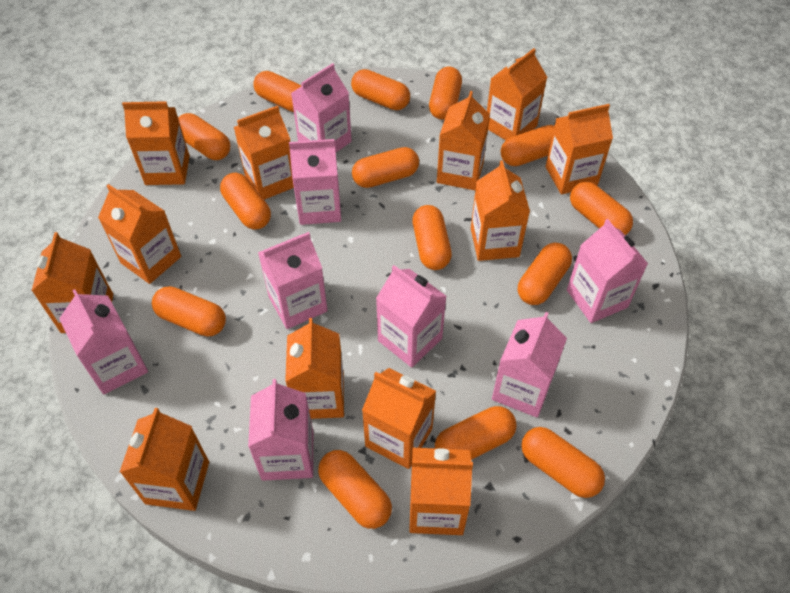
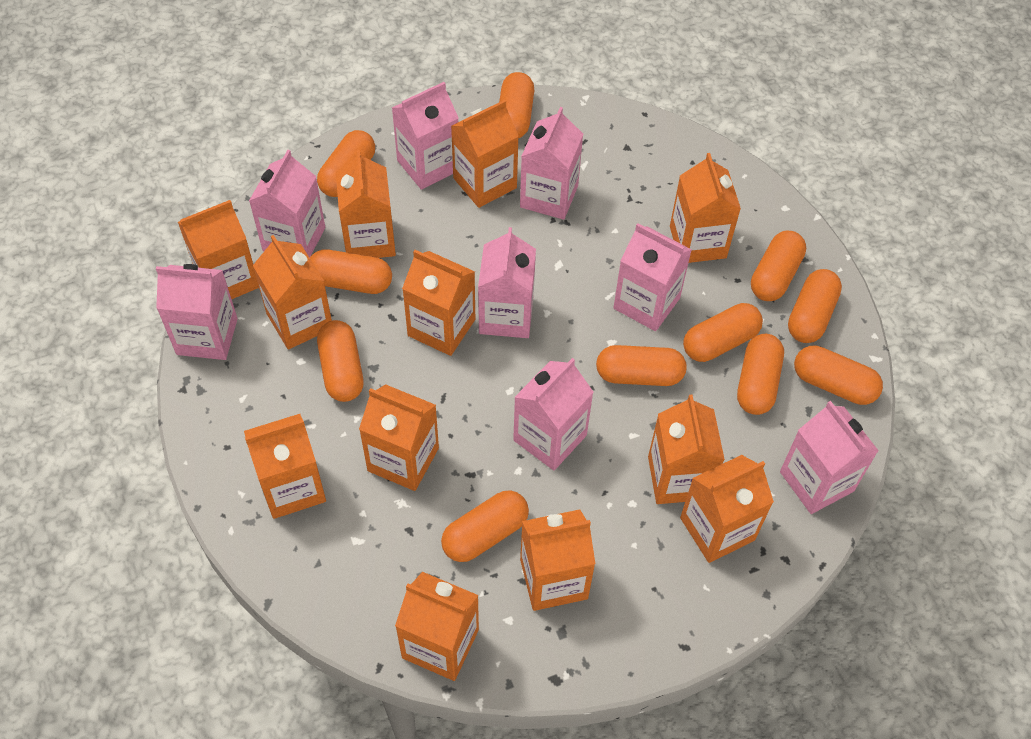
orange capsule: [152,286,226,337] [178,113,230,160] [220,173,271,230] [253,71,301,112] [318,450,392,529] [351,69,410,110] [352,147,419,188] [412,205,452,270] [429,67,462,120] [435,406,517,460] [501,125,554,166] [518,243,572,305] [521,427,605,498] [570,182,633,235] = 14 -> [310,249,392,294] [317,130,375,197] [317,320,364,402] [441,490,529,562] [499,72,534,138] [596,345,687,386] [683,303,763,362] [737,334,784,415] [751,231,806,301] [788,269,842,343] [794,345,883,405] = 11

